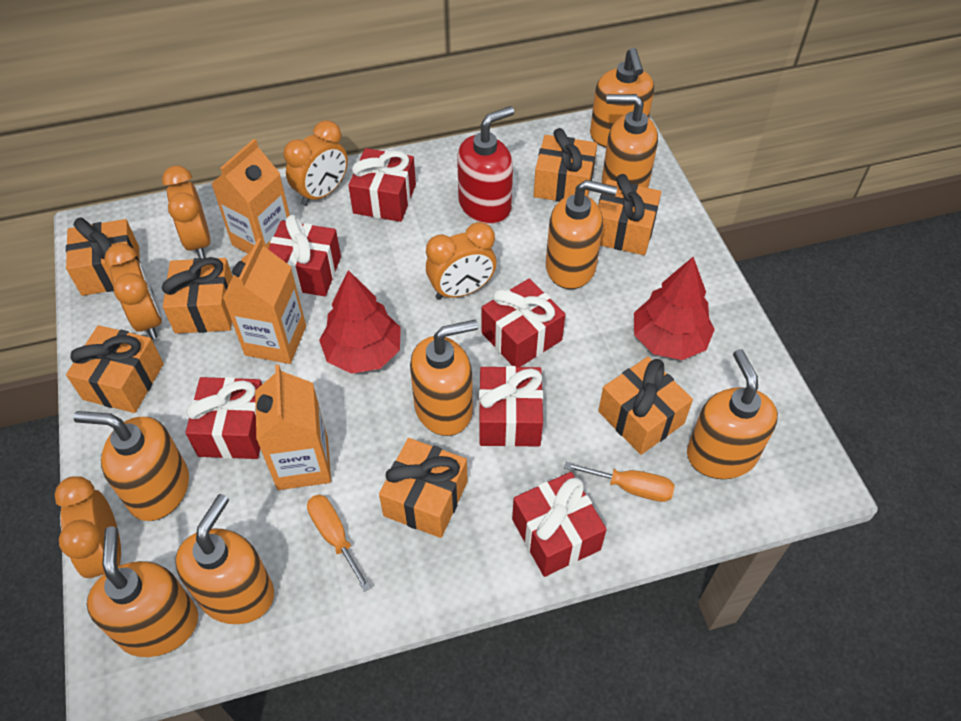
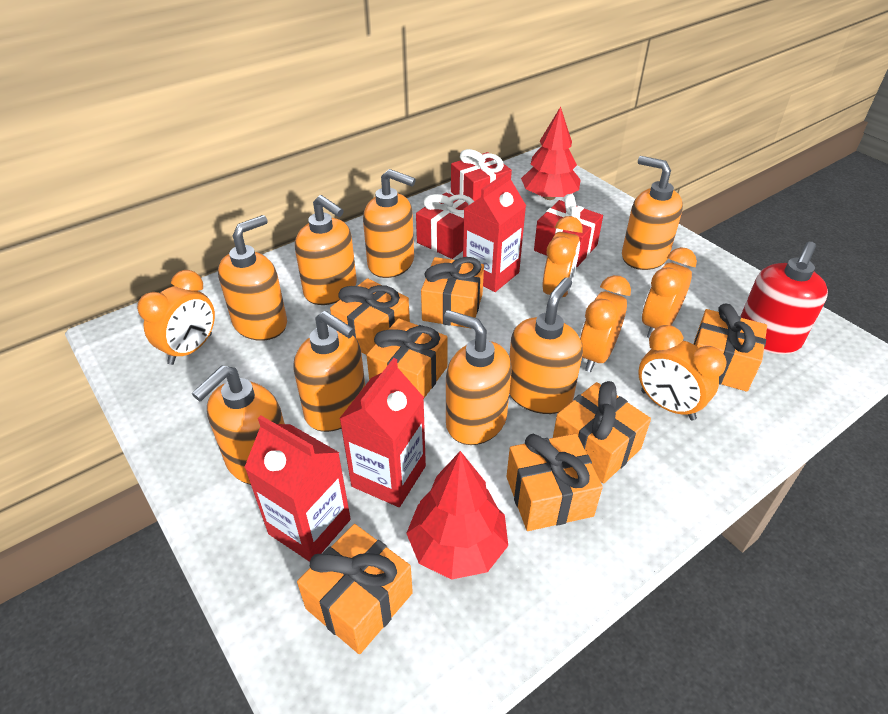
orange carton: [211,139,290,254] [223,238,306,364] [255,364,331,490] = 3 -> none = 0
orange screwdriver: [307,495,371,592] [564,462,675,502] = 2 -> none = 0
red carton: none = 0 -> [244,416,351,562] [339,358,426,507] [463,171,526,292] = 3
red gift: [185,377,262,459] [268,215,341,296] [348,148,416,222] [479,366,543,447] [482,279,566,367] [512,472,607,577] = 6 -> [416,193,474,259] [451,149,512,201] [534,194,603,267] = 3

